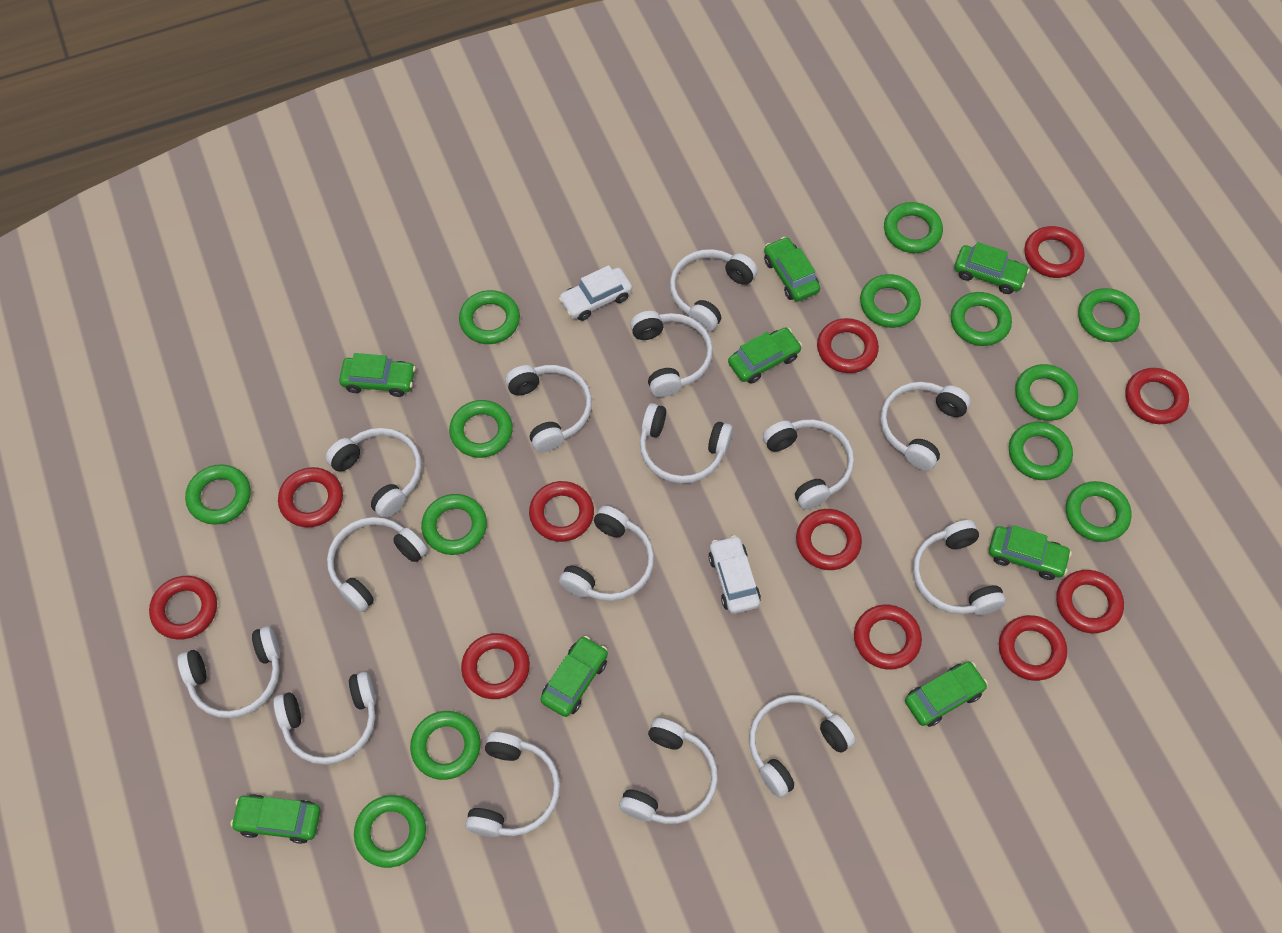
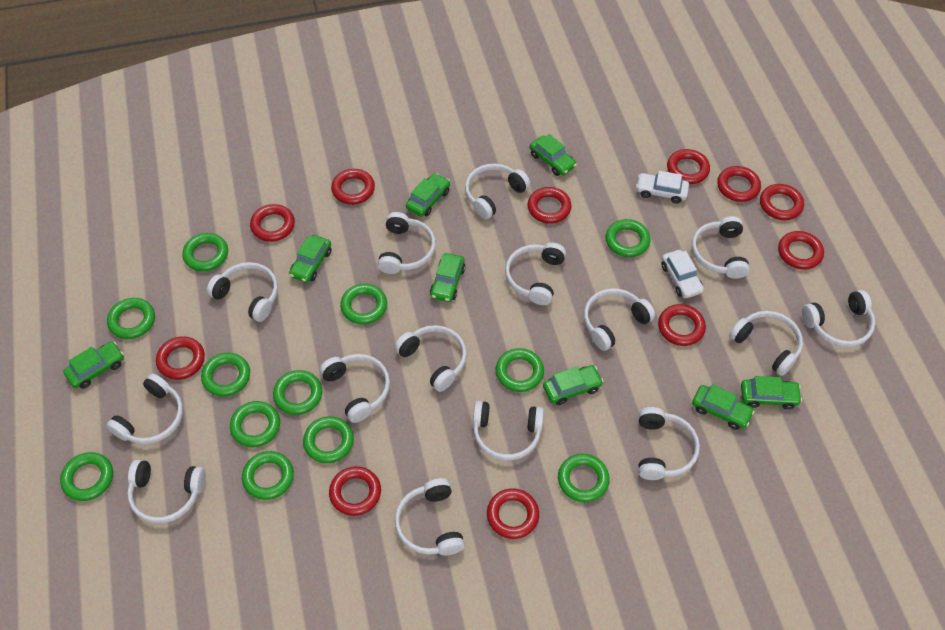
green ring: [185,464,251,525] [354,795,426,868] [410,711,481,780] [421,494,487,555] [449,400,513,458] [459,290,520,344] [860,274,921,328] [884,202,943,253] [951,292,1012,346] [1009,422,1073,480] [1015,364,1078,421] [1066,481,1131,542] [1078,288,1140,342] = 13 -> [60,452,113,501] [107,298,155,339] [182,233,228,272] [201,353,250,397] [230,401,280,448] [242,451,294,500] [273,370,322,415] [303,416,354,463] [340,284,387,325] [495,348,544,392] [558,454,610,503] [606,219,651,257] = 12

